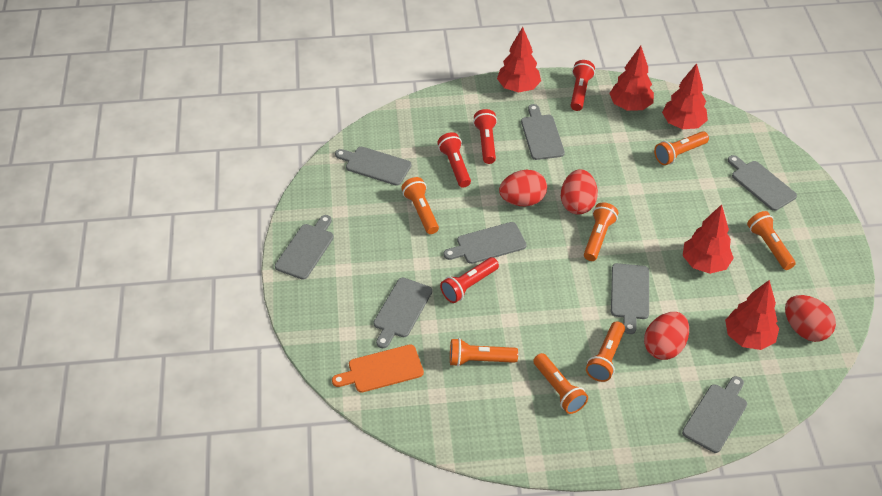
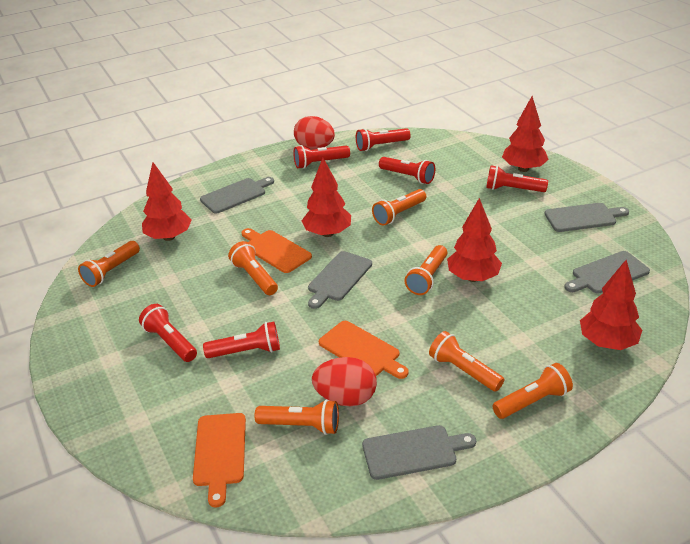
grey cutting board: [275,215,334,279] [335,147,412,186] [374,278,432,348] [443,222,527,264] [521,104,565,160] [611,263,649,334] [682,376,747,453] [728,155,797,211] = 8 -> [200,177,274,214] [308,251,372,309] [362,425,476,480] [544,203,629,232] [564,251,650,293] = 5
orange cutting board: [332,344,424,393] = 1 -> [193,413,246,508] [241,228,312,273] [319,321,409,379] = 3
red egg: [499,170,547,207] [561,169,598,214] [644,312,689,360] [785,295,836,342] = 4 -> [294,116,335,149] [312,357,377,406] = 2
red flashlight: [437,132,471,188] [440,257,499,303] [473,109,497,164] [571,60,595,111] = 4 -> [139,304,197,362] [203,321,280,358] [293,145,350,169] [356,128,411,151] [379,157,435,184] [486,165,548,192] = 6

